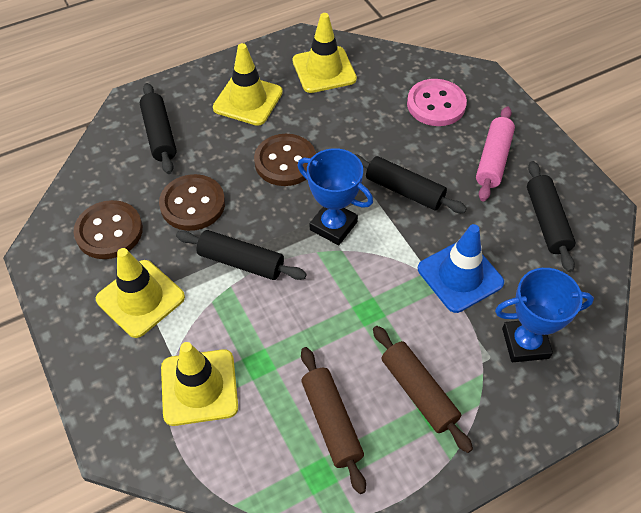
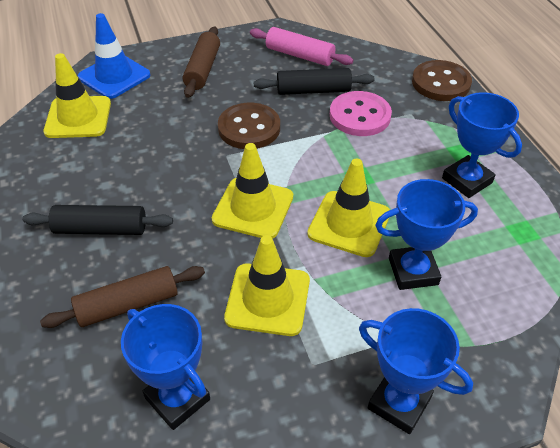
black rolling pin: [140,83,176,174] [176,230,307,280] [355,154,467,213] [527,161,576,272] = 4 -> [22,205,173,235] [254,68,374,95] = 2
blue trophy: [298,148,373,245] [495,268,594,362] = 2 -> [121,304,210,430] [359,308,473,434] [375,179,478,290] [442,92,522,198] = 4
brown button: [74,200,143,259] [159,174,225,231] [254,134,316,186] = 3 -> [218,103,280,149] [412,60,472,101] = 2

